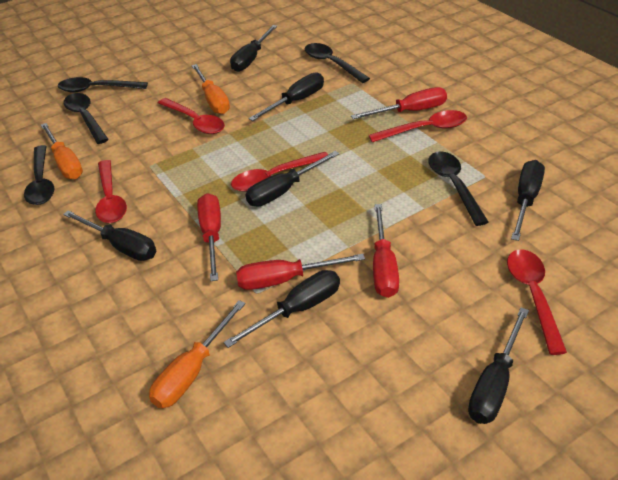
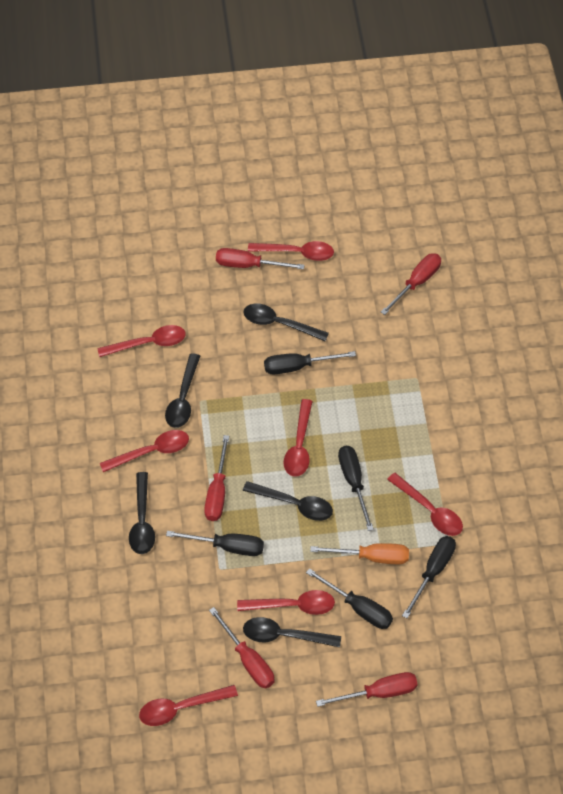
black screwdriver: [63,210,156,261] [223,270,340,348] [230,25,277,72] [246,151,339,207] [248,72,324,121] [468,308,529,424] [511,160,545,241] = 7 -> [166,531,264,556] [264,351,356,374] [306,568,393,629] [338,446,374,531] [402,536,456,618] = 5
orange screwdriver: [41,123,83,179] [149,300,246,408] [192,64,230,114] = 3 -> [310,543,409,564] = 1
red screwdriver: [197,193,221,281] [236,254,365,290] [351,87,447,119] [373,204,399,298] = 4 -> [204,435,229,521] [209,607,274,688] [216,248,305,269] [316,672,418,707] [381,253,441,315] = 5
red spoon: [95,160,127,223] [158,98,225,134] [231,152,329,192] [369,110,467,142] [507,249,567,355] = 5 -> [97,325,186,357] [100,430,189,472] [139,685,238,726] [237,590,335,615] [248,241,334,261] [284,399,313,477] [387,473,463,536] = 7

